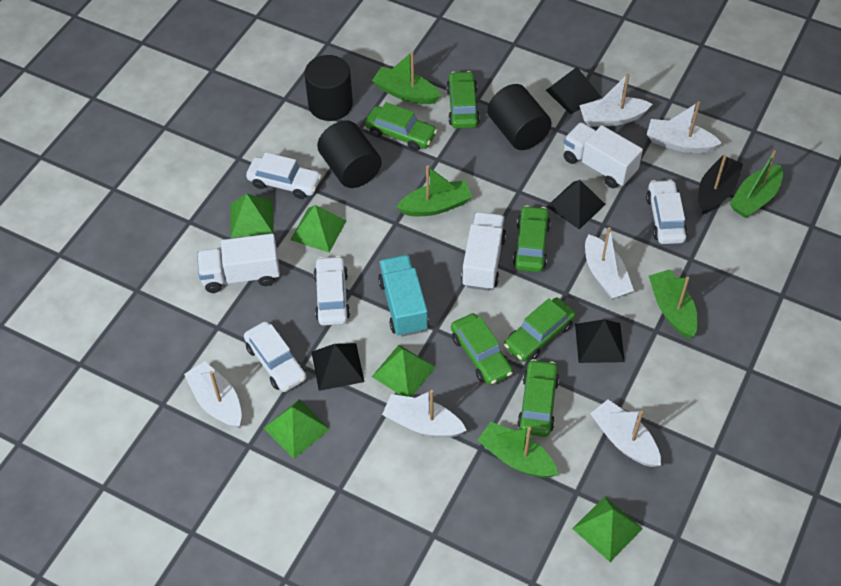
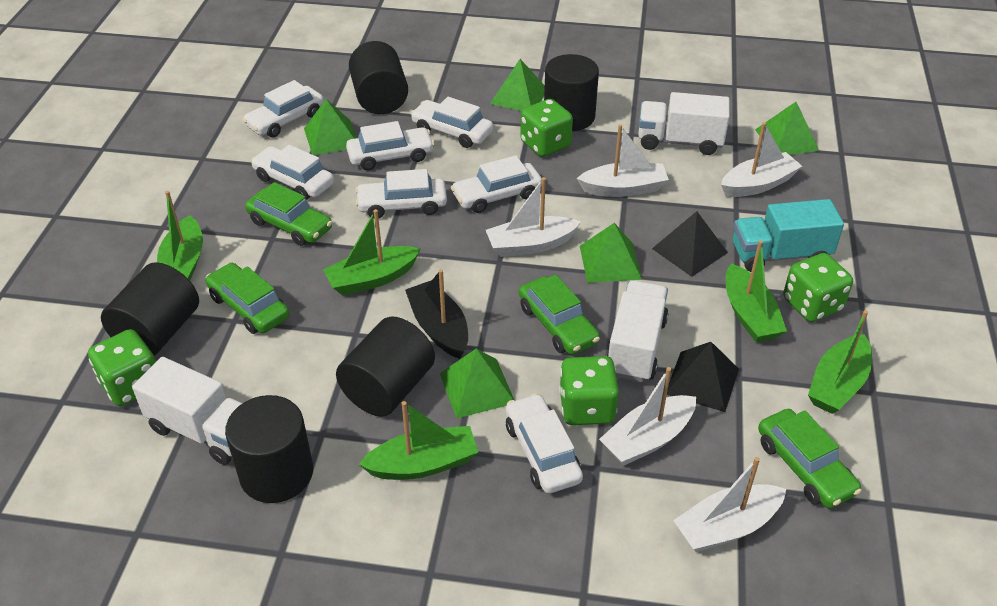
black cylinder: [304,55,353,121] [317,120,382,188] [487,84,552,150] = 3 -> [101,262,199,356] [225,395,313,503] [336,317,435,417] [349,41,408,114] [544,54,599,131] = 5
black pyramid: [311,343,365,391] [546,67,601,115] [546,180,606,230] [575,319,625,363] = 4 -> [652,211,728,277] [667,342,739,412] = 2
green car: [365,102,437,151] [446,71,480,129] [451,313,513,385] [504,297,576,362] [513,205,551,272] [517,359,559,437] = 6 -> [205,263,290,334] [245,182,332,246] [519,275,600,355] [758,409,862,508] = 4
green dice: none = 0 -> [88,329,156,406] [520,99,573,157] [559,356,619,425] [783,253,853,322] = 4
white boat: [184,361,242,428] [382,390,467,438] [579,73,652,127] [585,227,634,299] [590,400,661,467] [647,101,722,153] = 6 -> [486,177,581,257] [577,124,669,197] [599,367,696,465] [673,457,786,552] [721,122,802,197] = 5
white car: [244,321,306,392] [246,152,322,199] [314,256,350,326] [646,179,687,244] = 4 -> [243,80,324,138] [251,145,334,200] [346,121,434,171] [355,169,447,219] [410,97,493,148] [451,155,542,213] [506,393,583,493] = 7

